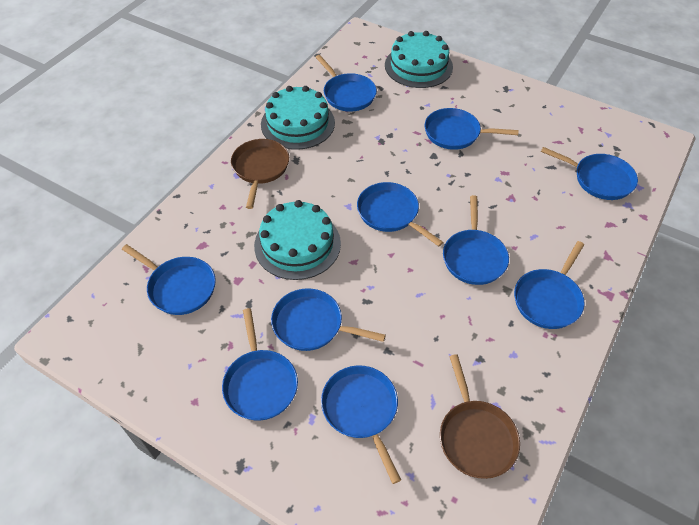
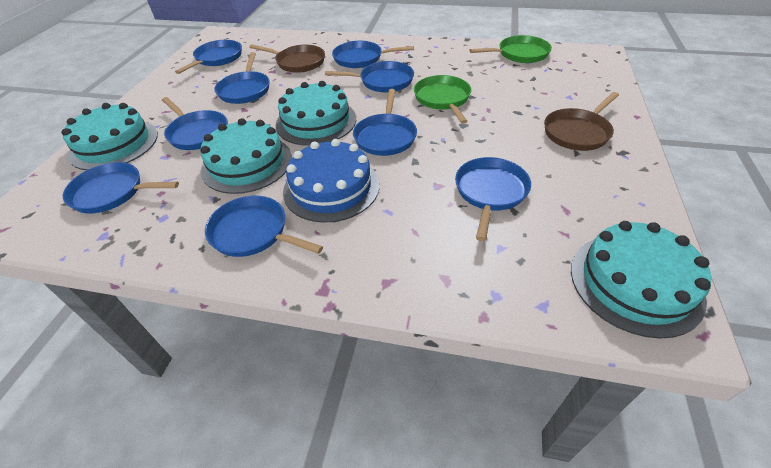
blue cake: none = 0 -> [283,139,380,223] = 1
blue pan: [122,244,216,315] [222,308,298,421] [271,288,386,351] [315,55,377,112] [321,365,401,484] [357,182,443,247] [425,108,518,150] [443,195,509,285] [514,241,585,329] [541,147,638,200] = 10 -> [63,162,179,214] [162,97,228,150] [175,40,242,74] [205,196,323,257] [214,52,270,104] [325,61,414,92] [332,41,414,68] [353,89,417,156] [455,157,531,241] = 9
green pan: none = 0 -> [414,75,471,124] [470,35,552,63] = 2
turquoise cake: [254,200,341,280] [261,86,335,150] [385,31,453,88] = 3 -> [62,103,158,170] [200,118,292,194] [276,81,356,146] [571,221,712,339] = 4

